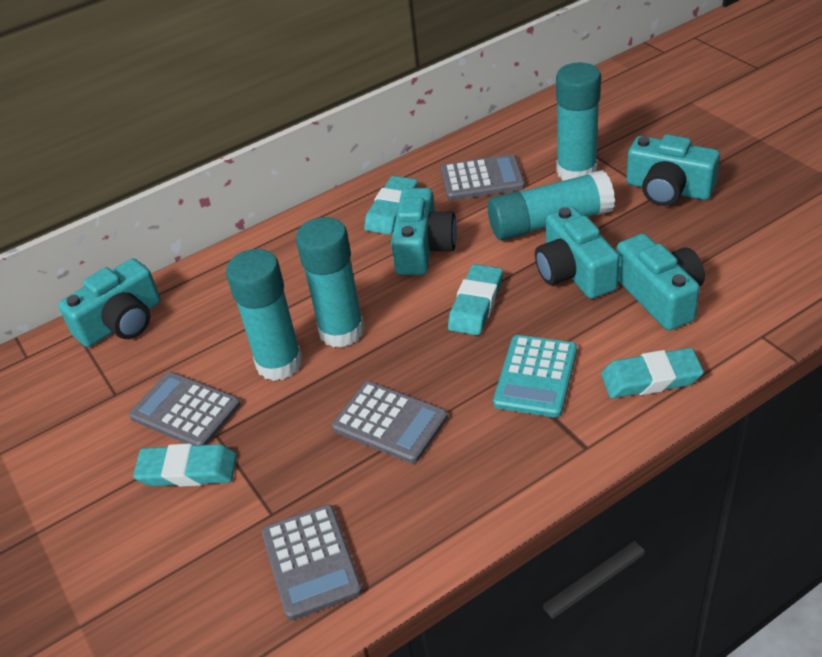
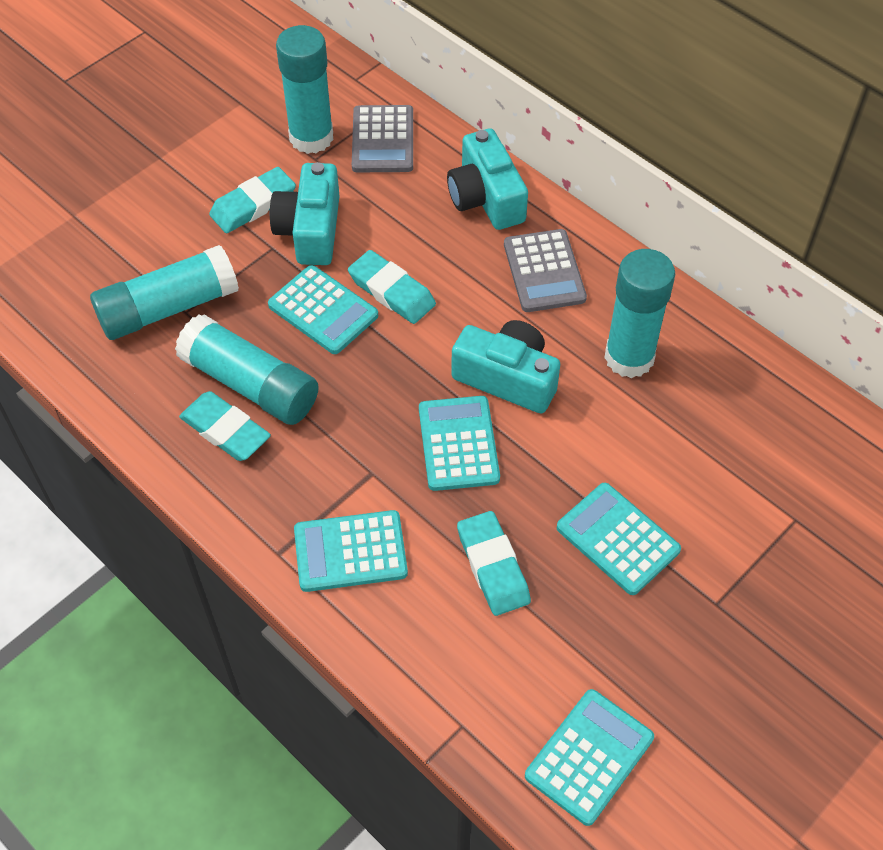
grey calculator: [129,372,241,445] [262,505,363,620] [332,381,448,464] [441,154,525,200] = 4 -> [352,105,413,172] [504,229,587,312] = 2
turquoise calculator: [493,335,577,418] = 1 -> [268,265,378,354] [294,510,408,592] [419,396,500,491] [525,689,654,826] [557,483,681,595] = 5
turquoise camera: [58,258,160,347] [391,188,457,275] [535,207,619,299] [616,234,705,330] [626,134,720,206] = 5 -> [270,162,339,265] [447,128,528,230] [451,320,560,413] = 3

